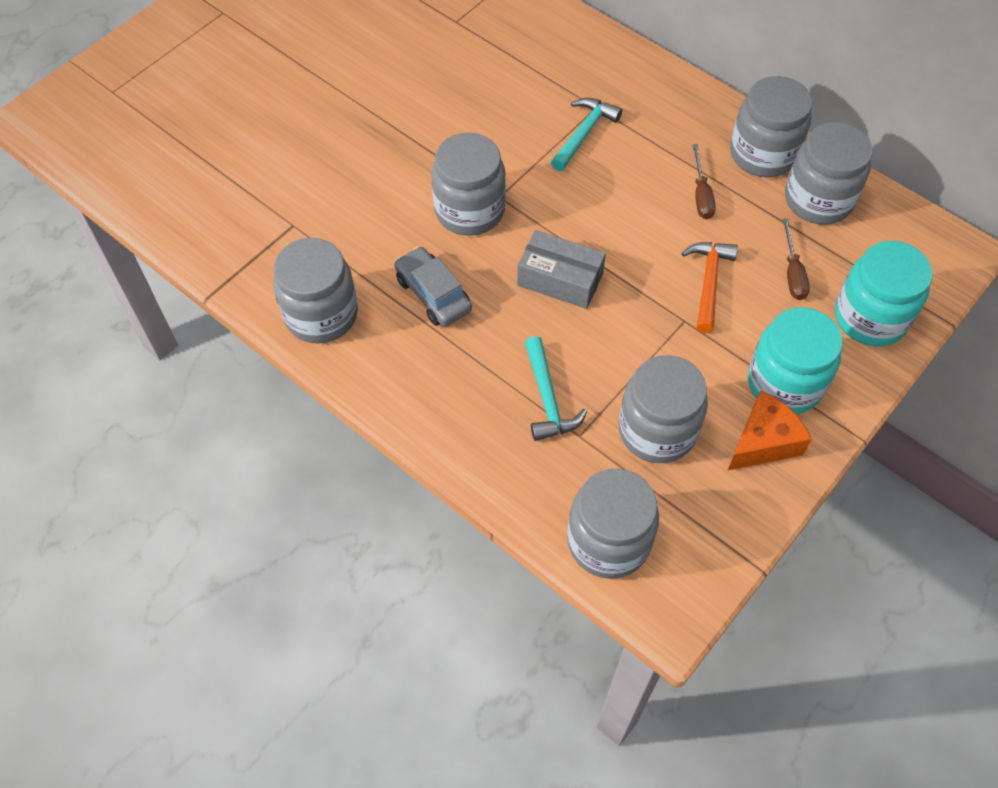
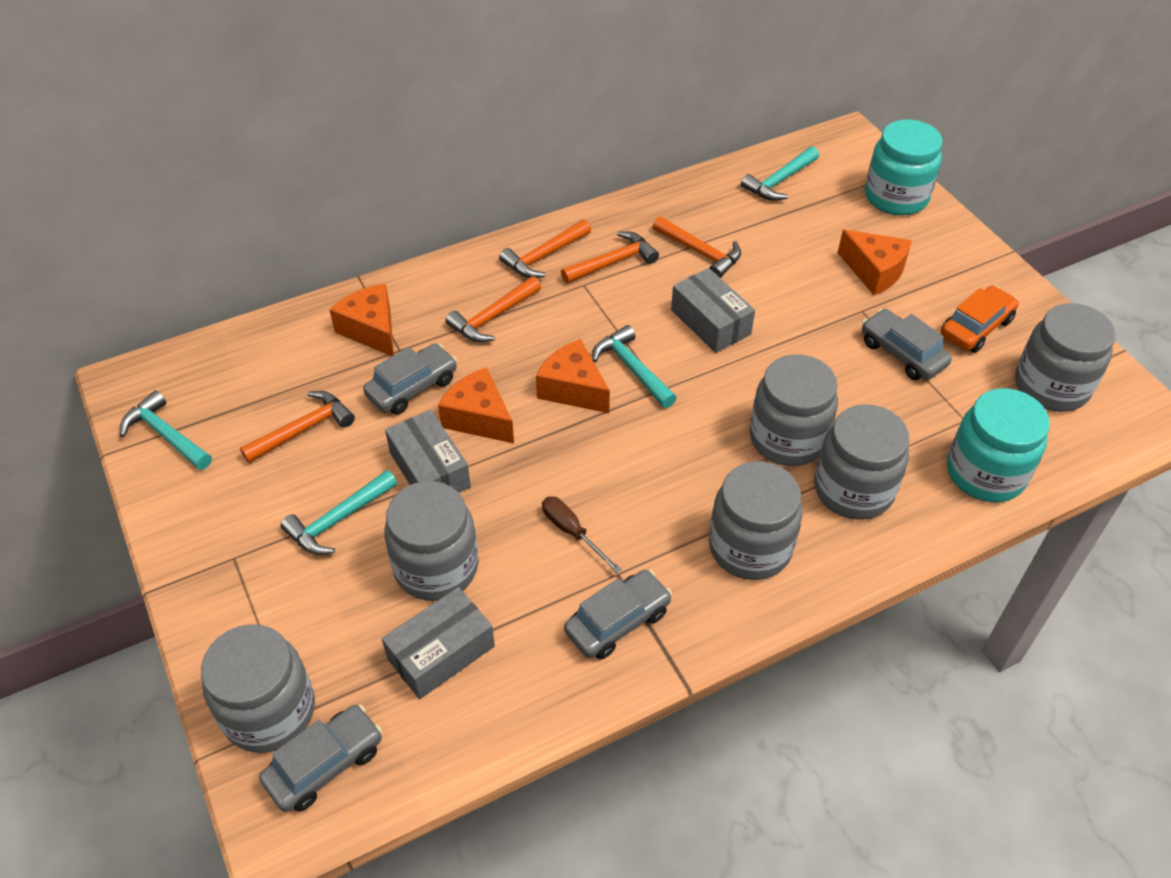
brown screwdriver: [692,144,716,219] [782,219,810,300] = 2 -> [542,496,621,573] = 1
grey box: [517,230,606,309] = 1 -> [382,587,495,699] [385,410,471,493] [671,268,755,353] = 3
grey car: [394,246,472,327] = 1 -> [259,705,382,812] [363,344,457,415] [564,570,672,660] [862,309,952,380] = 4
orange car: none = 0 -> [941,285,1019,353] = 1
orange cheese: [727,390,812,471] = 1 -> [329,284,394,356] [438,367,514,443] [536,339,610,413] [838,229,912,295] = 4
orange hammer: [681,242,738,333] = 1 -> [240,391,355,463] [445,277,541,342] [499,219,591,278] [561,231,659,284] [653,216,741,278] = 5
turquoise hammer: [525,336,587,441] [551,98,622,171] = 2 -> [120,390,212,470] [280,470,397,555] [592,325,677,408] [741,146,819,201] = 4

